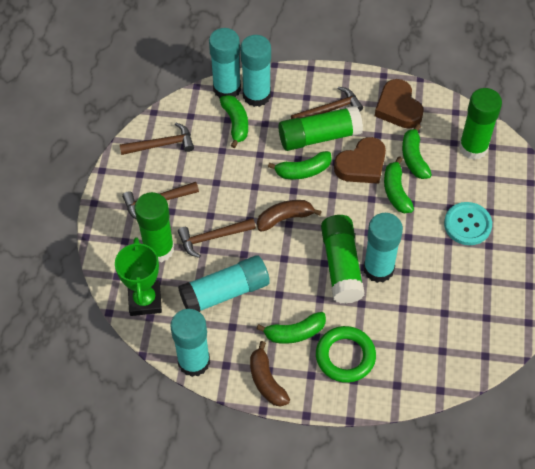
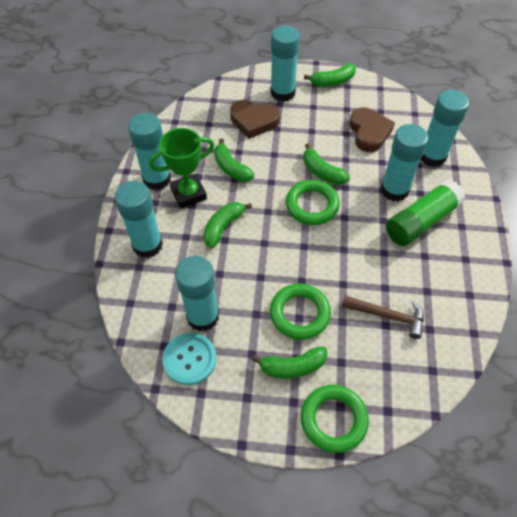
brown banana: [250,341,290,407] [257,200,322,231] = 2 -> none = 0
brown hammer: [120,123,194,155] [122,182,199,219] [178,218,256,258] [291,87,363,119] = 4 -> [342,296,424,339] = 1
green glue stick: [134,192,174,262] [279,105,363,151] [321,215,365,304] [459,88,502,160] = 4 -> [386,180,465,246] = 1
green ring: [316,326,376,383] = 1 -> [270,284,331,340] [286,180,340,225] [301,385,369,453] = 3
turquoise glue stick: [170,309,210,377] [178,255,270,312] [209,28,241,98] [240,35,271,107] [363,213,403,283] = 5 -> [115,181,163,258] [128,113,171,190] [175,256,219,331] [270,25,300,102] [380,124,428,202] [420,90,470,167] = 6

